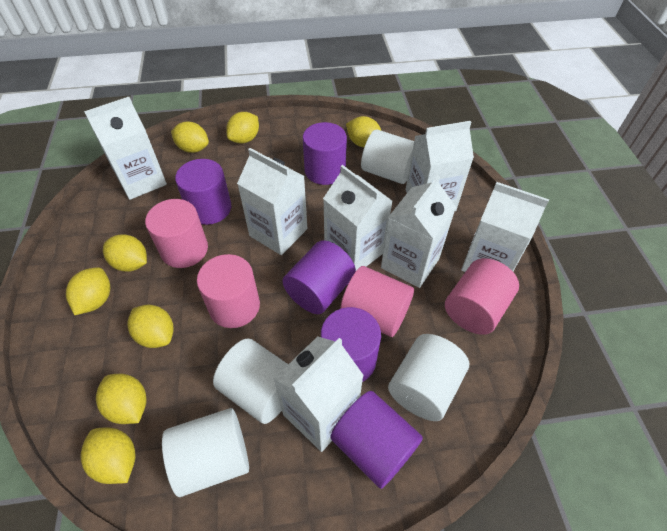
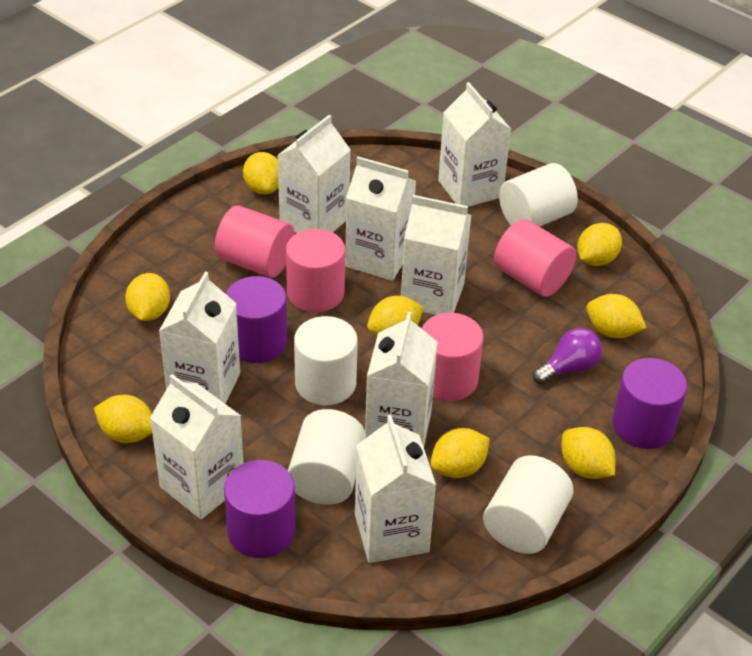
purple cylinder: [175,159,231,225] [282,240,356,314] [303,122,347,185] [321,307,381,382] [330,391,423,489] = 5 -> [224,460,296,558] [226,276,287,363] [612,358,687,449] = 3
purple light bulb: none = 0 -> [533,328,602,385] = 1
white carton: [84,97,167,200] [237,148,307,255] [274,336,364,452] [323,165,393,270] [381,176,456,288] [406,121,474,211] [461,182,549,272] = 7 -> [150,374,243,519] [159,272,240,404] [277,115,351,233] [345,156,416,281] [355,415,436,563] [365,312,438,447] [401,195,471,315] [438,82,511,207] = 8

